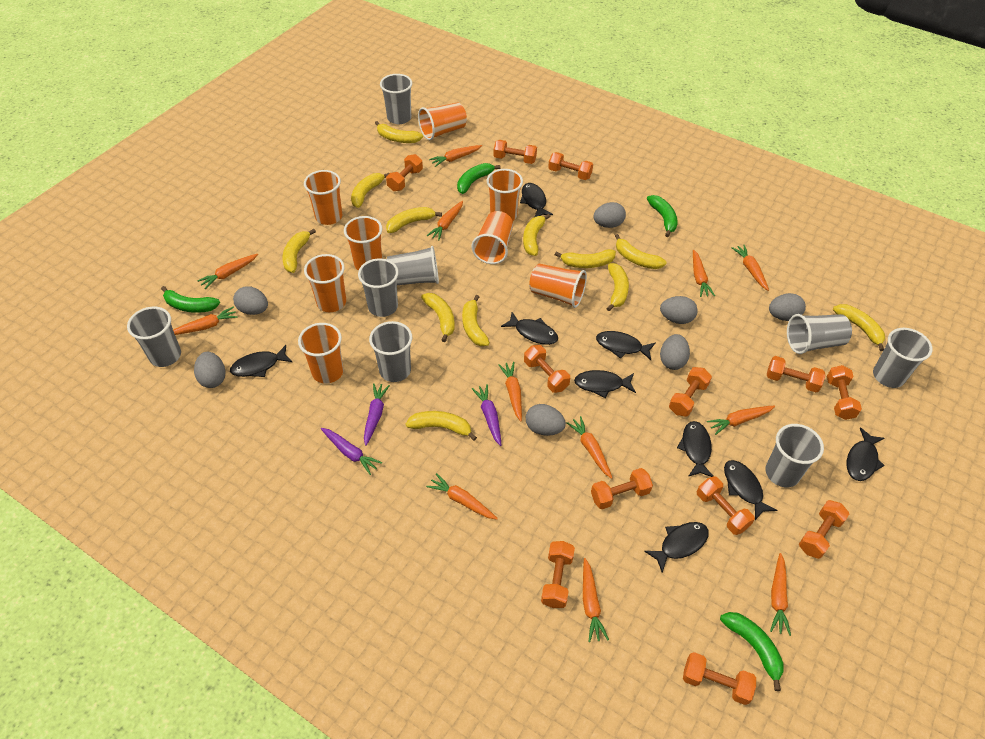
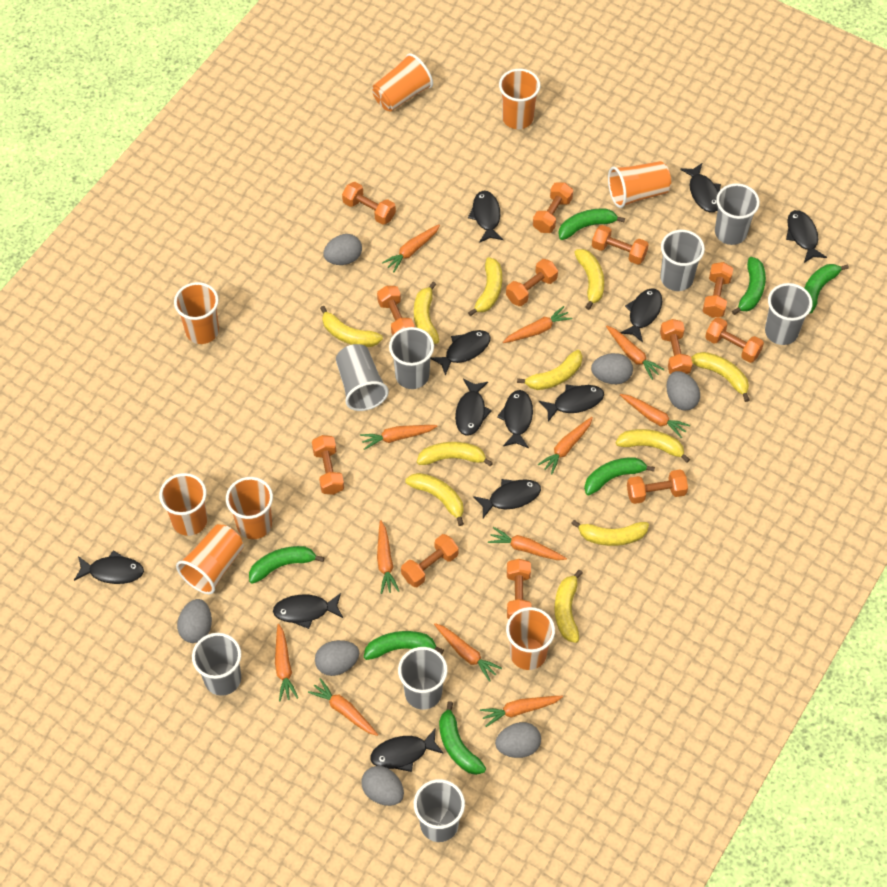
black fish: [230,345,292,377] [501,312,558,345] [520,183,553,217] [574,370,636,398] [596,331,656,360] [644,522,709,573] [677,421,713,477] [724,460,778,520] [847,427,885,481] = 9 -> [74,550,144,584] [273,593,343,629] [370,728,444,772] [430,330,491,376] [455,379,492,436] [468,191,503,243] [473,479,541,518] [497,390,533,448] [538,385,604,422] [620,288,662,343] [680,163,721,212] [786,210,827,263] = 12
green banana: [161,286,220,313] [457,163,501,194] [647,195,677,237] [720,612,784,691] = 4 -> [249,546,325,584] [364,631,444,660] [439,701,486,775] [558,208,625,240] [584,457,655,496] [732,257,766,315] [804,264,849,313] = 7
purple carrot: [321,428,382,475] [364,383,390,446] [472,384,501,446] = 3 -> none = 0
yellow banana: [282,229,316,273] [351,173,389,208] [375,121,423,143] [386,207,442,233] [406,411,477,441] [421,293,455,342] [462,295,490,346] [523,214,551,256] [555,249,616,268] [606,263,629,311] [615,234,666,269] [833,304,885,351] = 12 -> [320,306,383,347] [405,473,464,526] [414,282,439,344] [417,442,493,467] [468,257,502,316] [517,350,582,390] [554,570,583,643] [571,520,649,546] [574,249,604,310] [616,429,690,463] [691,352,749,402] = 11

